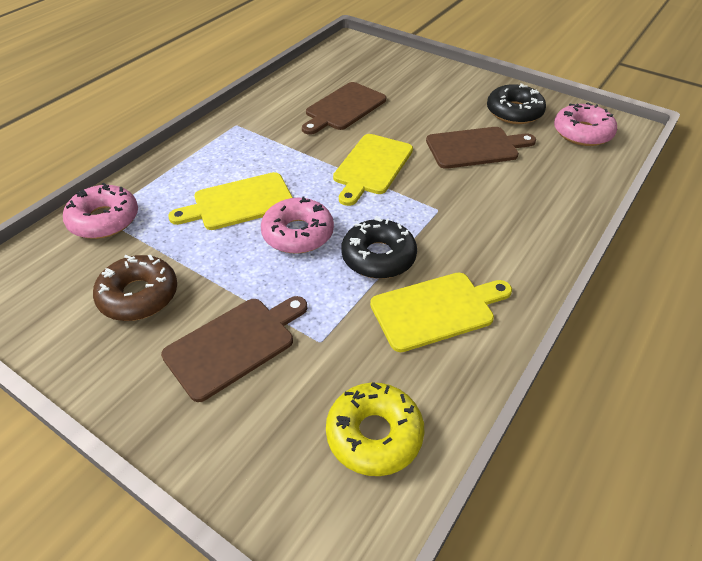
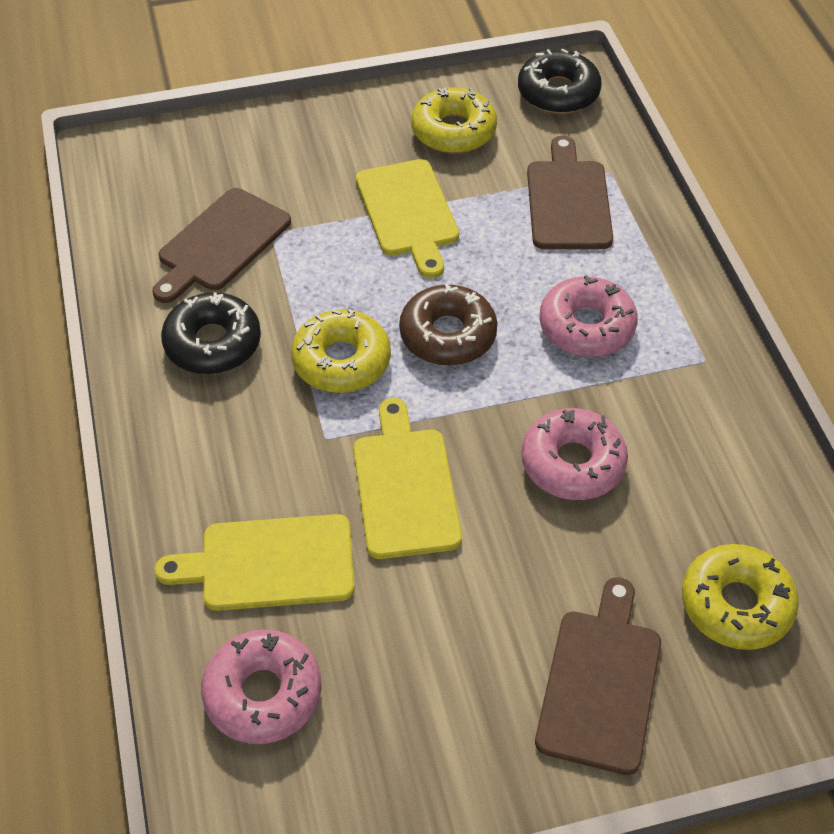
yellow donut: [326,383,425,476] = 1 -> [291,309,391,393] [411,87,497,153] [682,544,799,650] = 3

